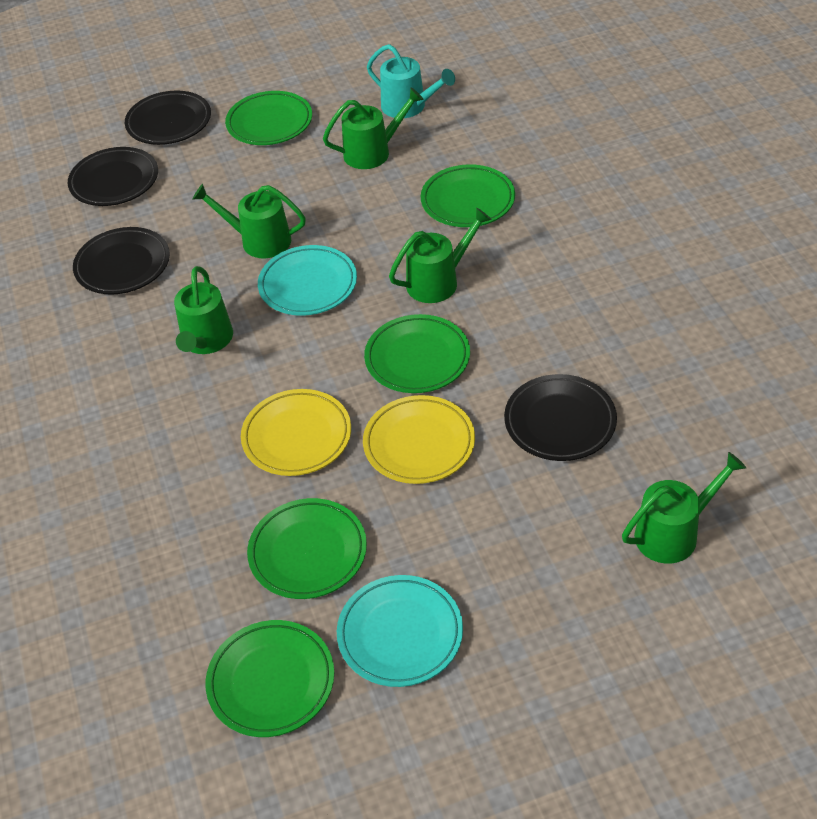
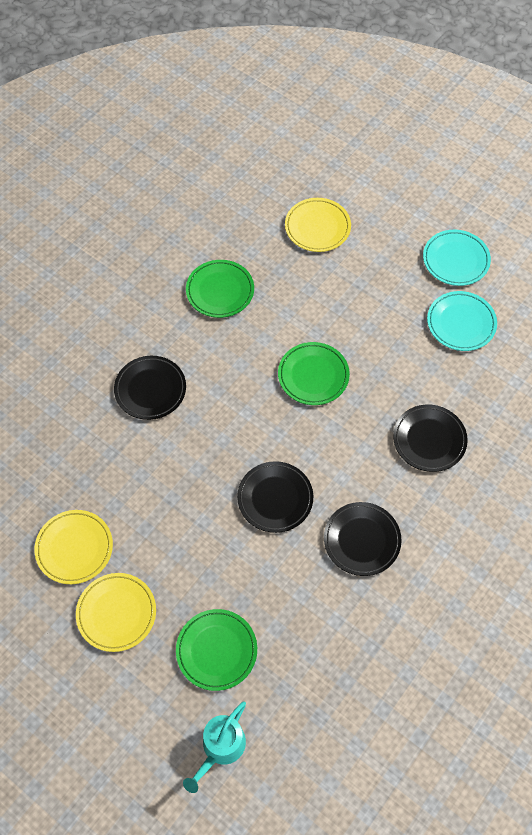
green plate: [205,620,334,737] [225,91,312,145] [247,498,367,599] [364,314,470,393] [421,164,515,227] = 5 -> [176,609,257,691] [186,260,254,318] [278,342,350,405] = 3
green watering can: [174,266,233,354] [192,184,306,258] [323,88,424,169] [389,208,492,303] [622,452,746,564] = 5 -> none = 0
yellow plate: [241,389,351,476] [363,395,475,484] = 2 -> [35,510,113,584] [76,573,156,652] [285,198,351,252] = 3

